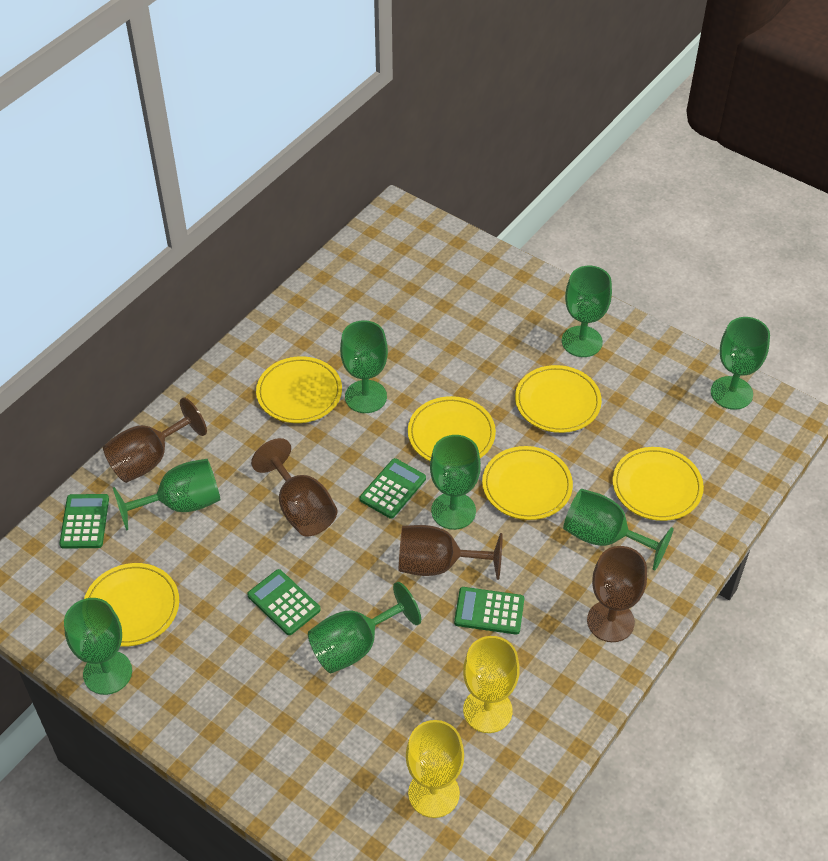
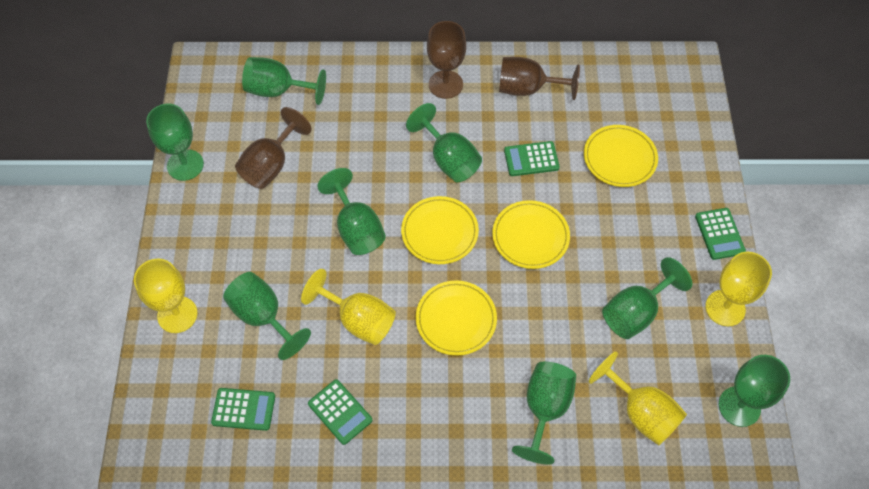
brown goblet: [103,397,207,483] [251,438,338,536] [399,525,503,580] [587,546,647,642] = 4 -> [235,107,312,189] [427,21,466,99] [499,57,580,100] = 3
yellow goblet: [406,720,464,818] [463,636,519,733] = 2 -> [134,258,197,333] [301,269,396,345] [588,352,687,445] [705,252,772,326] = 4
yellow plate: [84,563,179,646] [256,356,342,423] [408,396,496,461] [482,446,573,520] [515,365,602,433] [613,447,704,521] = 6 -> [401,196,479,264] [416,280,497,356] [492,200,570,269] [584,125,658,187] = 4

